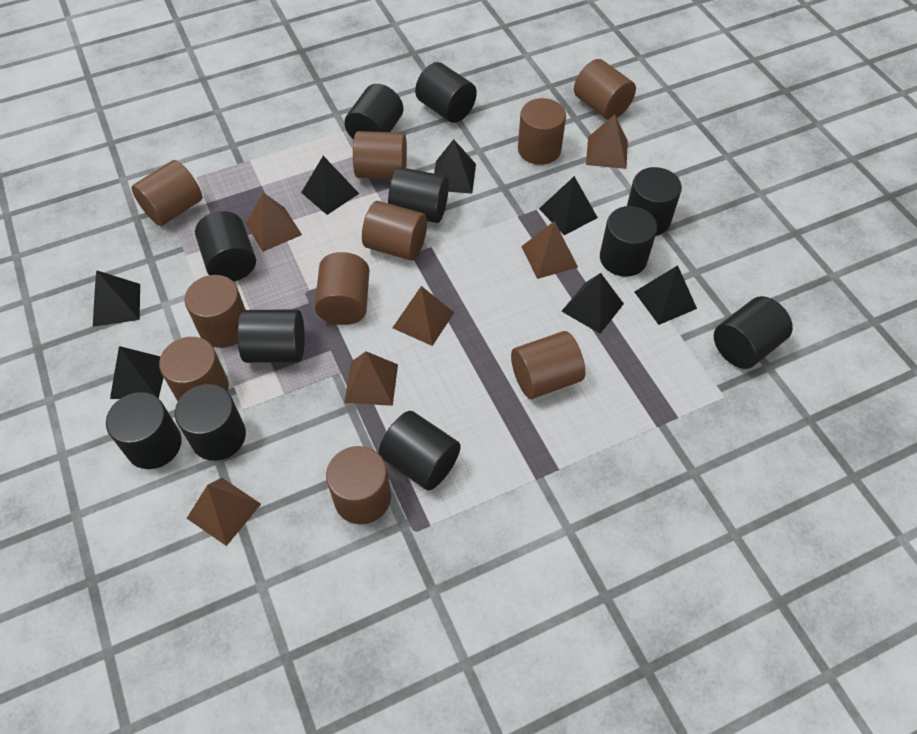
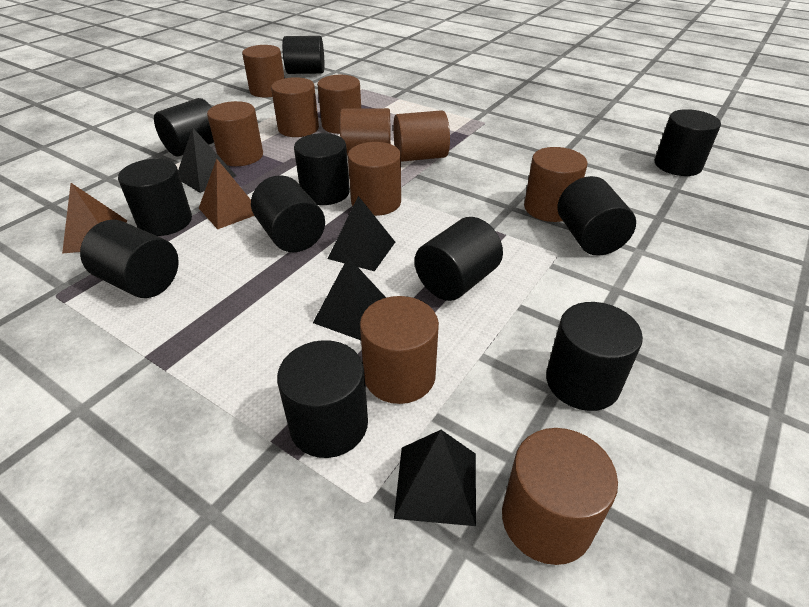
black pyramid: [93,270,140,327] [110,346,164,399] [301,156,359,215] [434,139,476,194] [539,176,598,235] [562,273,624,334] [635,265,697,325] = 7 -> [178,127,236,193] [313,257,386,340] [327,196,395,271] [394,430,476,526] = 4
brown pyramid: [187,478,261,546] [246,192,302,252] [344,351,398,406] [392,286,454,346] [521,221,578,279] [586,114,628,169] = 6 -> [62,183,127,253] [199,158,254,229] = 2

